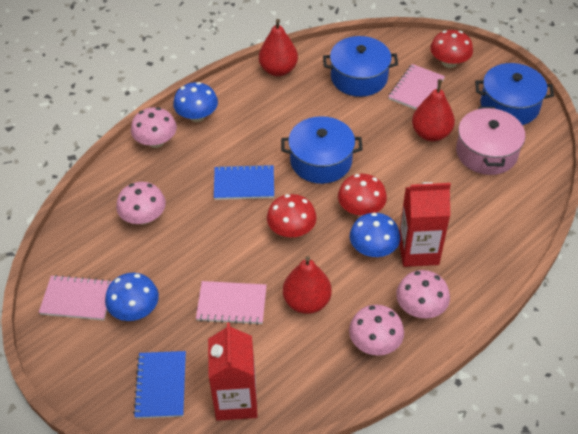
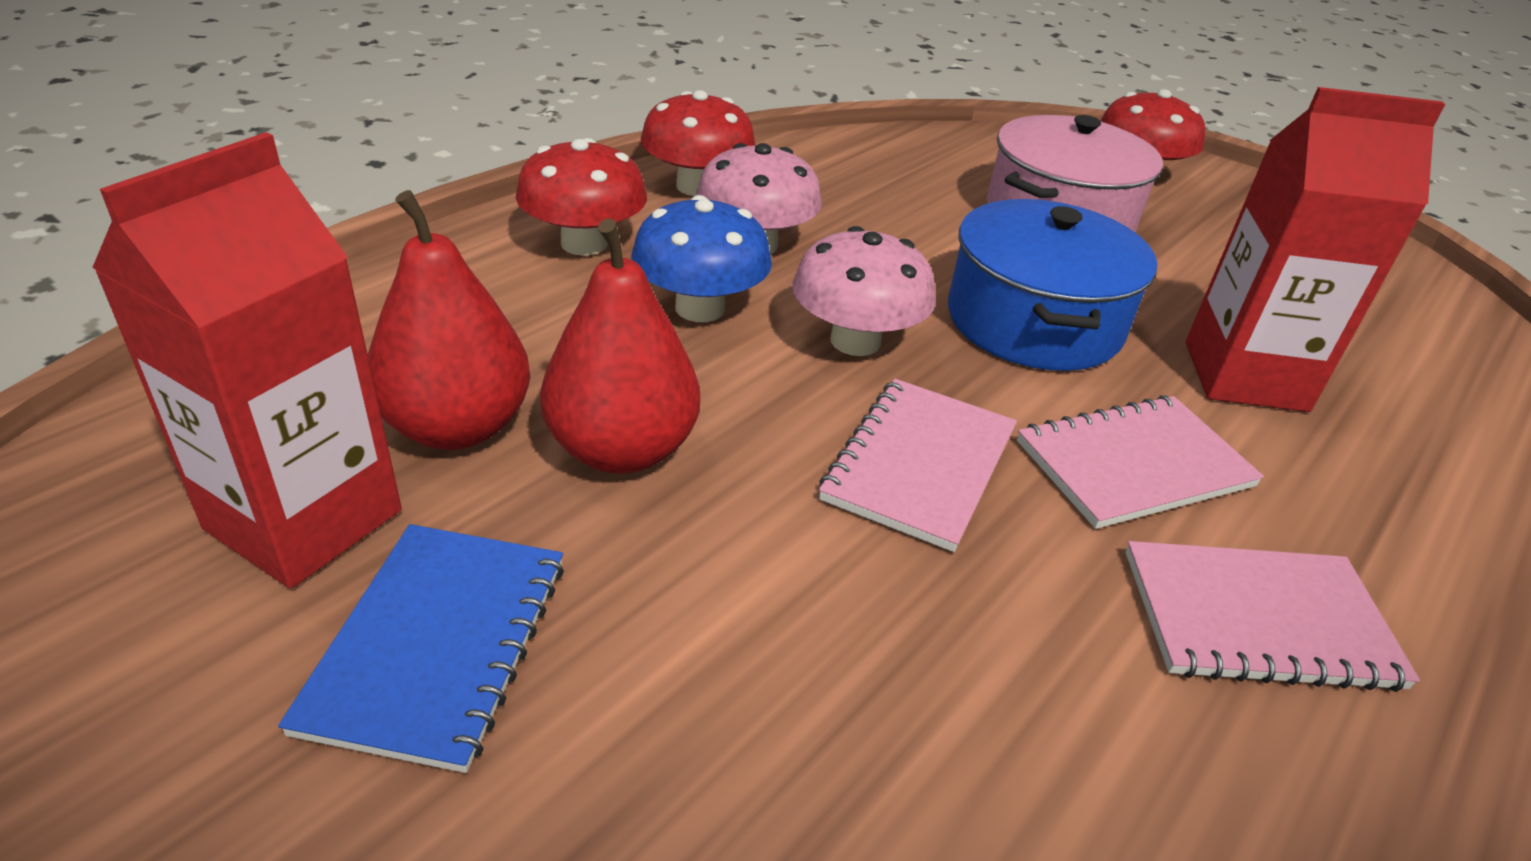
blue mushroom: [105,273,159,321] [173,82,218,122] [350,213,400,257] = 3 -> [631,195,772,322] = 1
blue notebook: [133,351,186,419] [214,164,274,200] = 2 -> [278,524,564,773] = 1
blue pot: [281,116,363,184] [323,36,398,97] [475,63,554,125] = 3 -> [948,199,1157,371] = 1
pink mushroom: [116,182,166,224] [131,107,177,148] [349,305,404,355] [396,270,450,319] = 4 -> [696,143,822,255] [792,226,936,356] = 2
red pear: [259,19,298,76] [283,256,332,314] [412,79,455,141] = 3 -> [368,190,530,450] [540,219,700,474] = 2

